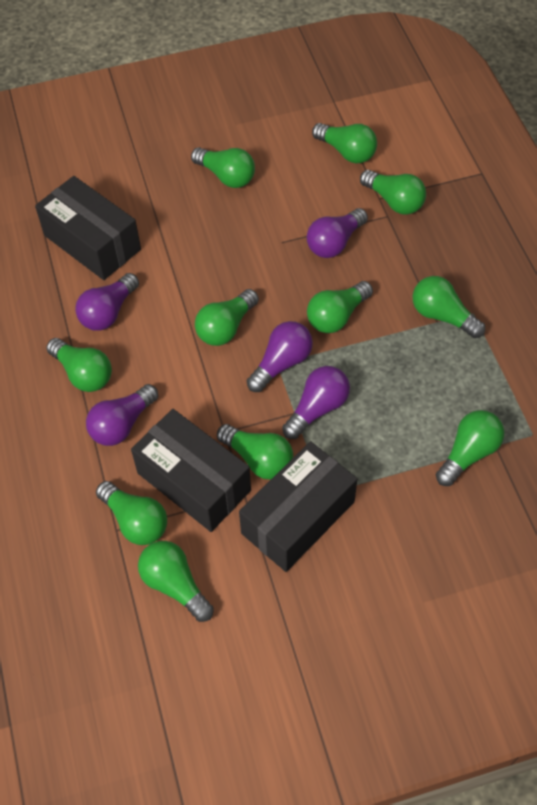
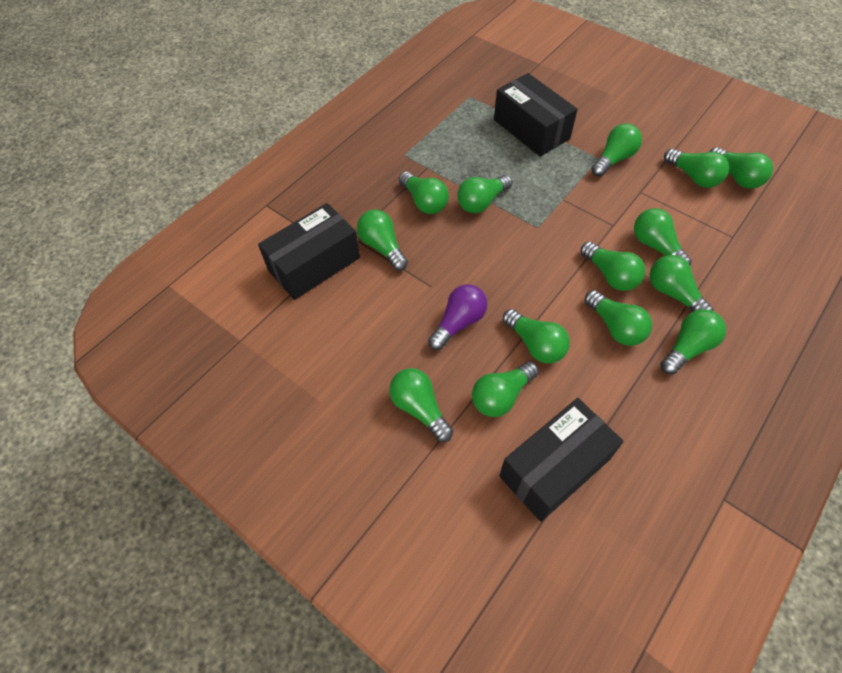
green light bulb: [46,338,112,392] [96,481,167,545] [138,541,214,622] [191,147,255,188] [195,289,259,346] [217,424,293,480] [307,281,373,333] [312,123,377,163] [360,170,426,215] [413,276,485,338] [436,410,504,486] = 11 -> [357,210,408,271] [389,368,453,442] [399,172,449,214] [457,175,513,213] [472,361,539,417] [503,309,570,363] [581,242,645,291] [585,290,652,346] [591,124,642,177] [634,208,692,265] [650,255,713,312] [660,309,726,374] [664,149,729,188] [709,147,773,189] = 14
purple light bulb: [75,273,139,331] [86,384,158,446] [247,321,313,392] [282,366,350,439] [307,208,368,258] = 5 -> [428,284,487,350] = 1

